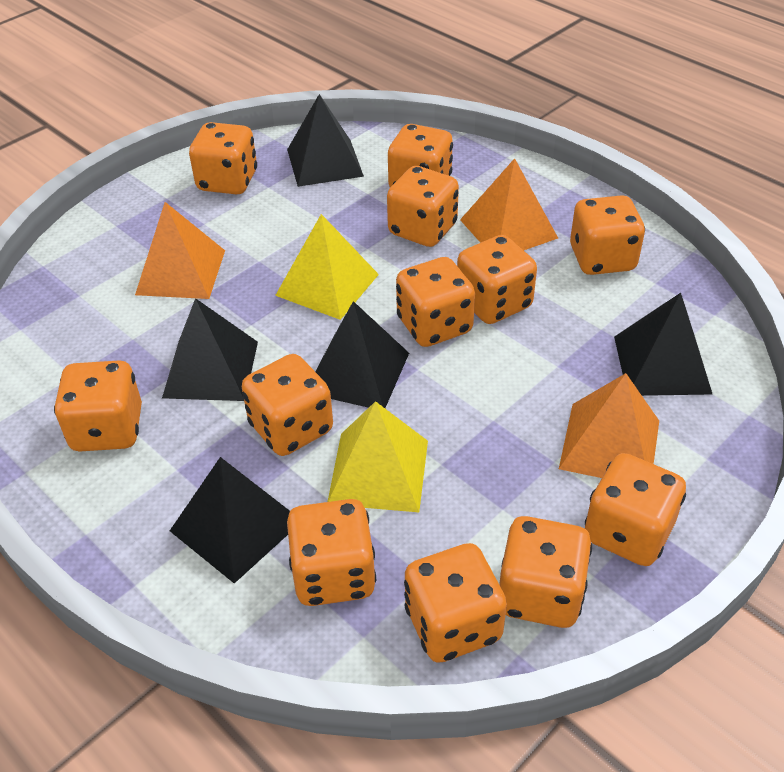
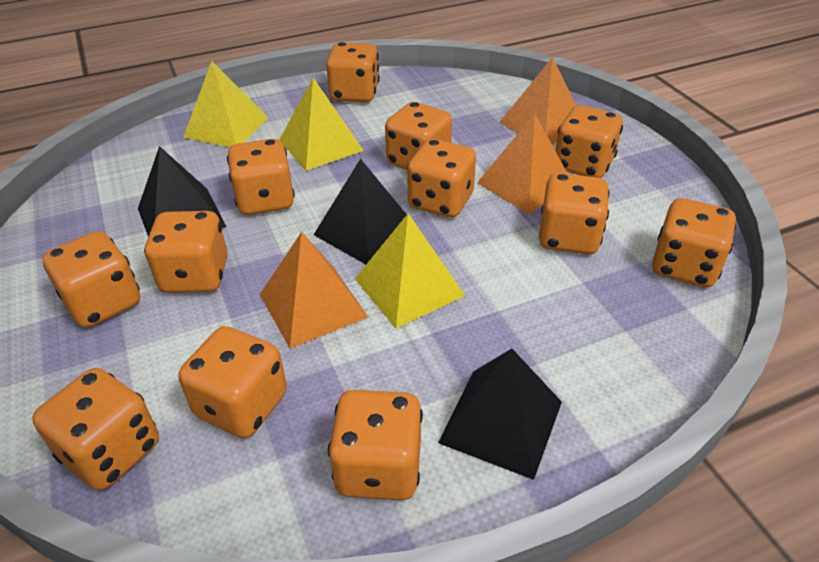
black pyramid: [162,298,258,401] [170,457,290,583] [287,94,364,187] [315,301,409,408] [614,293,712,396] = 5 -> [138,146,226,237] [314,159,407,264] [438,349,562,480] = 3
yellow pyramid: [275,214,379,320] [327,401,428,512] = 2 -> [183,61,268,147] [279,78,364,170] [355,213,465,328] = 3

